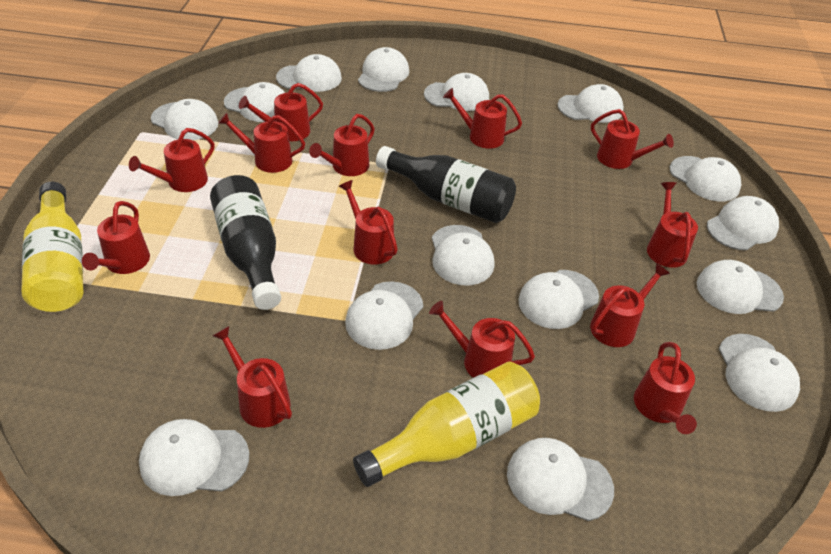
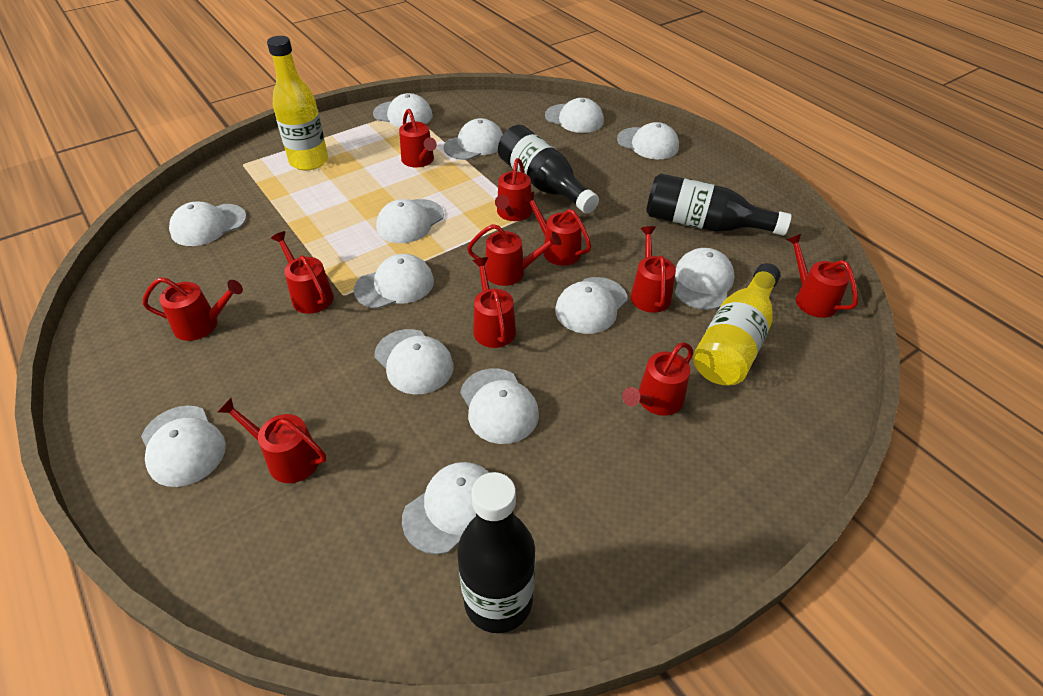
black bottle: [210,175,281,310] [376,146,516,223] = 2 -> [457,472,536,633] [498,125,599,214] [646,174,792,236] = 3
red watering can: [82,201,150,274] [129,128,214,192] [213,326,292,428] [218,112,305,173] [239,83,323,141] [309,114,375,176] [339,180,398,264] [429,301,535,378] [443,88,522,149] [590,263,670,347] [591,109,674,169] [634,342,697,434] [647,182,698,268] = 13 -> [143,277,243,341] [218,398,326,483] [271,231,334,314] [399,109,437,168] [467,224,561,286] [473,257,516,348] [495,158,532,221] [523,192,591,266] [622,342,693,416] [631,226,676,313] [786,233,858,318] = 11
white cap: [139,419,249,496] [151,99,218,140] [224,82,285,122] [276,54,342,92] [345,281,423,350] [358,47,409,92] [424,73,489,111] [432,225,494,285] [507,438,614,521] [518,270,599,329] [558,84,624,123] [669,156,741,201] [697,260,784,314] [707,196,779,250] [719,334,800,412] = 15 -> [141,406,226,487] [169,202,247,246] [353,254,434,309] [373,93,433,127] [374,329,454,394] [376,199,444,243] [402,462,490,555] [443,118,503,160] [460,368,539,444] [545,98,604,133] [555,277,628,334] [617,122,679,159] [675,248,734,310] = 13

